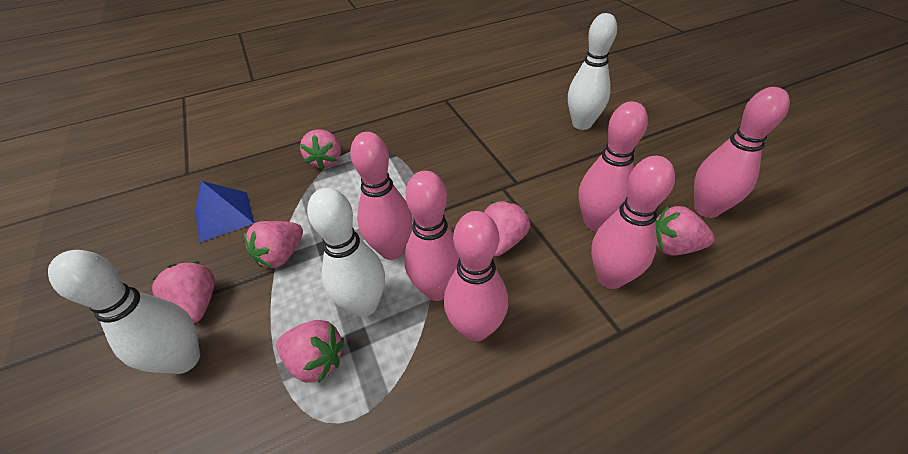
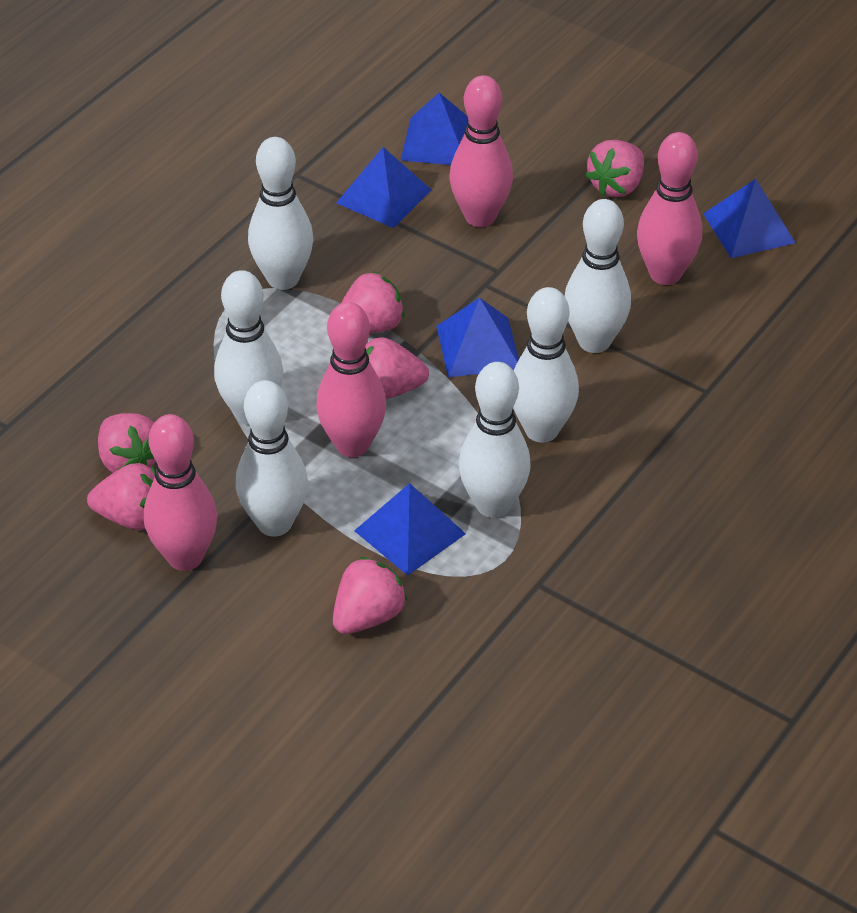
blue pyramid: [196,181,254,243] = 1 -> [336,147,431,228] [354,483,466,575] [401,93,468,165] [437,298,519,377] [703,179,795,258] = 5
pink bowling pin: [350,132,413,260] [404,171,459,301] [444,211,508,342] [579,101,648,232] [591,156,675,289] [694,87,790,218] = 6 -> [144,414,217,571] [316,302,386,457] [450,75,513,227] [637,132,702,285] = 4
white bowling pin: [48,250,200,374] [307,188,385,317] [568,13,617,130] = 3 -> [214,270,284,425] [236,380,308,537] [248,137,313,290] [459,362,531,518] [513,287,579,443] [564,199,631,353] = 6

